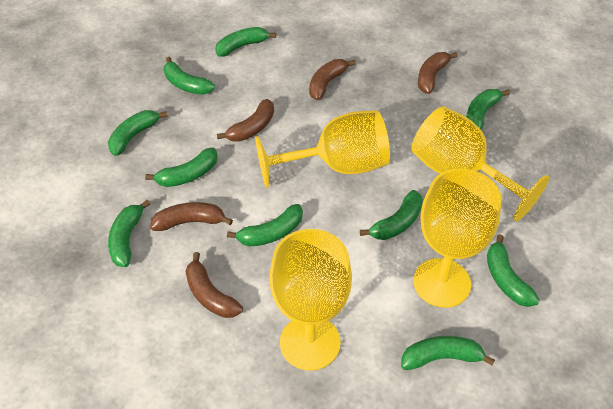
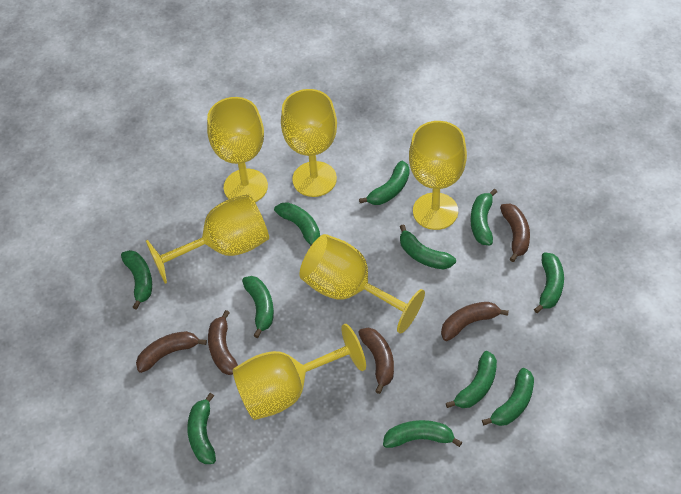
green banana: [108,110,167,156] [108,200,150,267] [145,148,218,187] [164,57,215,95] [215,27,276,57] [227,204,303,247] [360,190,423,240] [401,336,495,370] [466,89,510,130] [487,234,540,307] = 10 -> [121,250,152,310] [187,393,216,464] [242,276,274,338] [274,202,320,247] [359,161,409,205] [383,420,462,448] [400,224,456,269] [446,351,497,408] [470,189,497,246] [482,368,534,426] [534,252,564,313] = 11
yellow goblet: [255,110,390,188] [269,229,352,371] [412,106,549,222] [413,169,502,308] = 4 -> [146,194,269,284] [207,97,268,202] [233,324,366,420] [281,89,337,197] [299,234,425,334] [409,121,467,230] = 6

